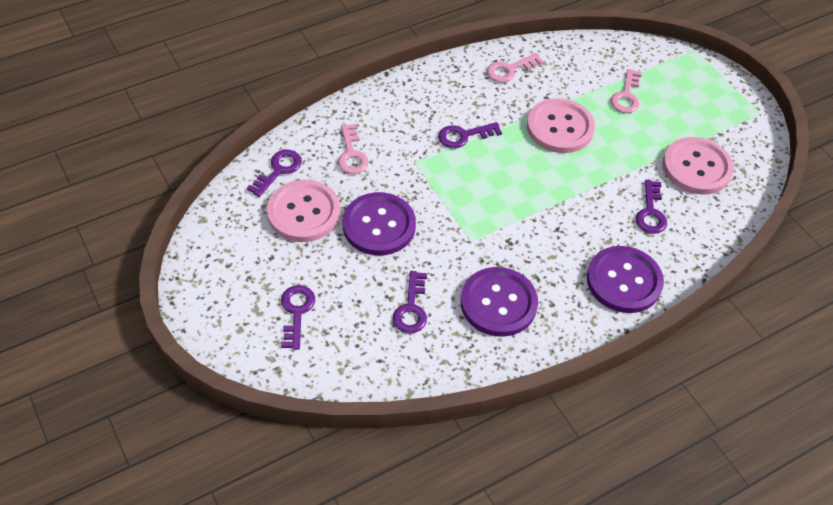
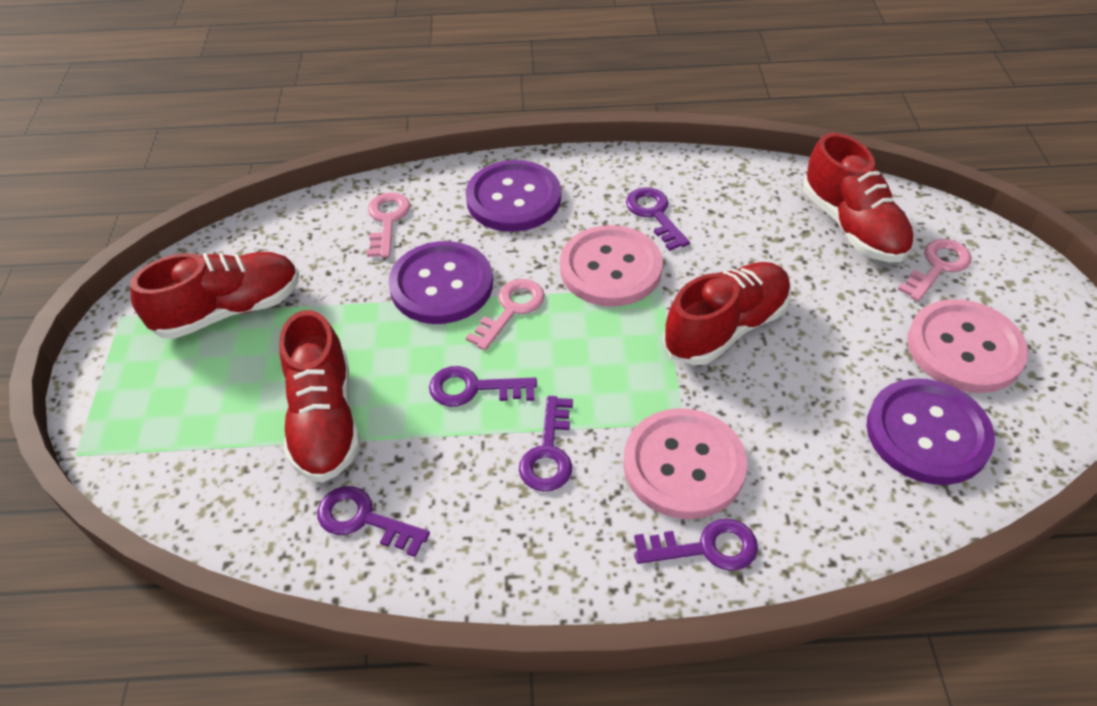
red shoe: none = 0 -> [130,252,299,339] [279,310,360,483] [663,262,791,365] [803,133,914,262] = 4

